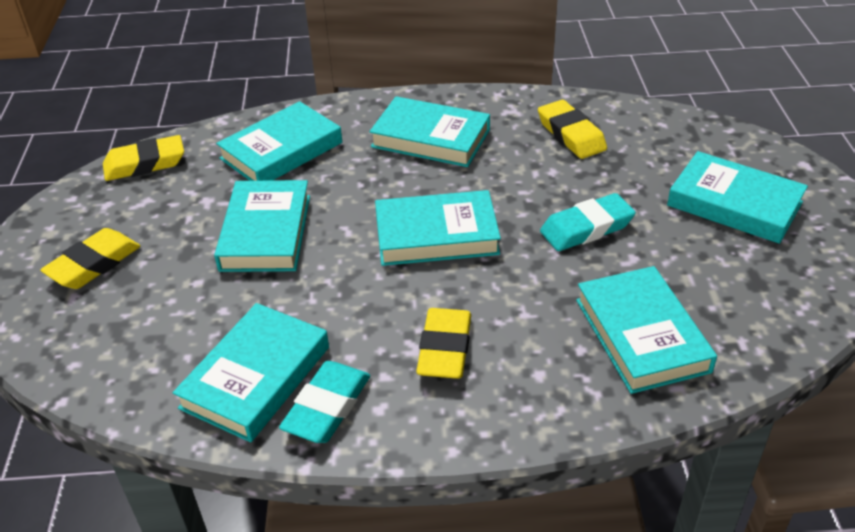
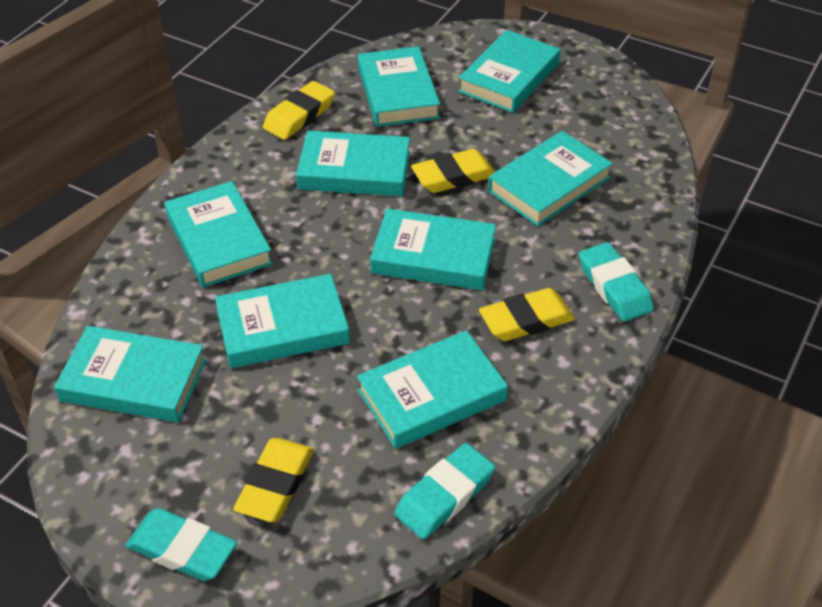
turquoise book: [173,303,329,442] [214,180,310,272] [216,101,342,181] [369,96,490,167] [375,190,501,266] [576,266,717,394] [667,151,808,244] = 7 -> [54,326,206,422] [164,181,273,287] [215,274,350,368] [296,130,410,196] [357,331,508,449] [358,46,440,127] [370,208,496,290] [458,30,560,113] [488,131,613,226] = 9
turquoise eraser: [279,361,370,443] [540,193,636,251] = 2 -> [126,508,237,581] [394,443,495,539] [579,242,654,322] = 3

